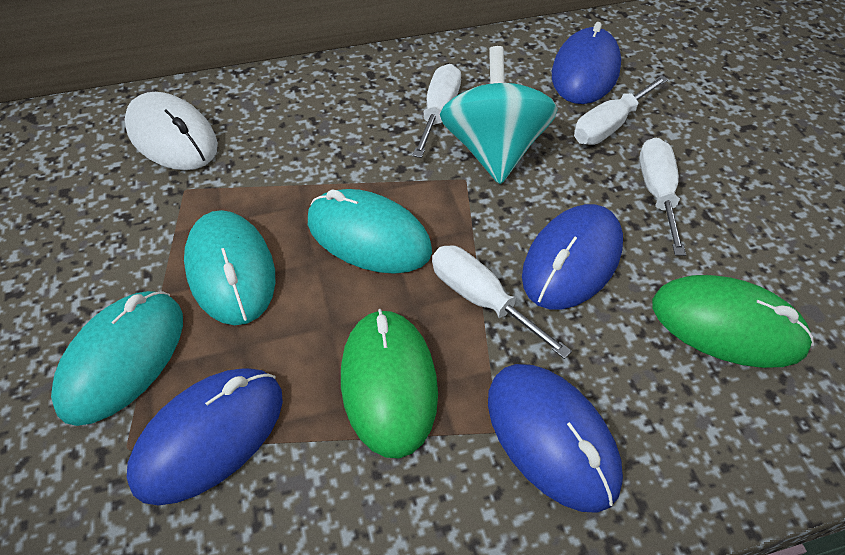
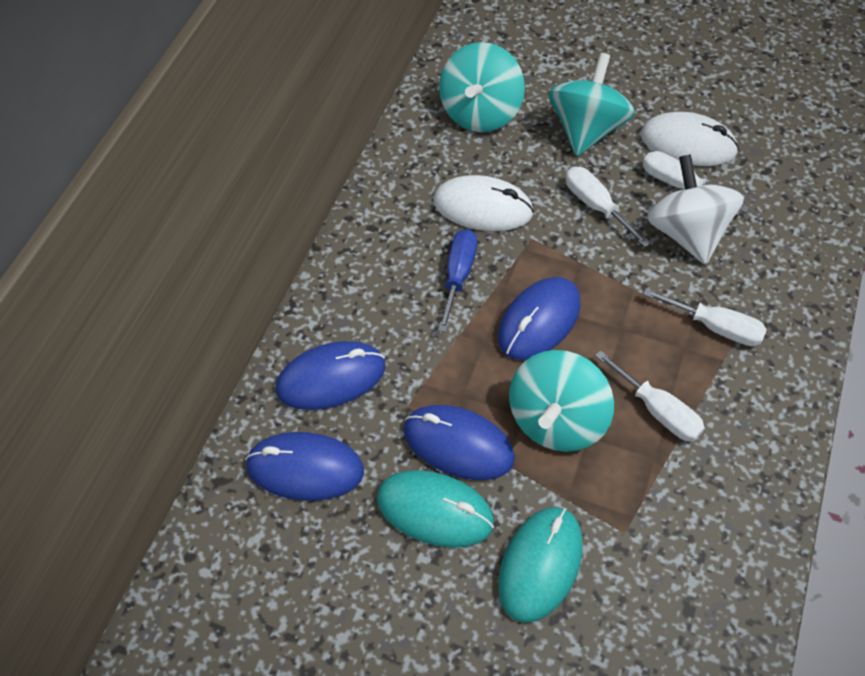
blue screwdriver: none = 0 -> [438,229,477,332] = 1
green mouse: [341,309,438,458] [652,275,814,368] = 2 -> none = 0
turquoise mouse: [51,291,183,426] [184,210,275,325] [308,189,432,274] = 3 -> [377,470,494,548] [498,507,583,623] = 2
turquoise spinning top: [440,46,558,184] = 1 -> [439,42,525,132] [509,350,614,452] [549,53,635,156] = 3
white mouse: [125,92,218,170] = 1 -> [433,175,534,231] [641,112,739,166] = 2
white spinning top: none = 0 -> [647,154,744,264] = 1

